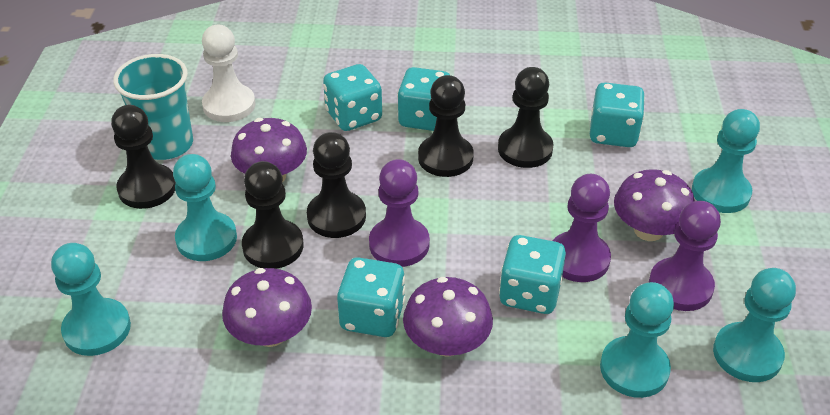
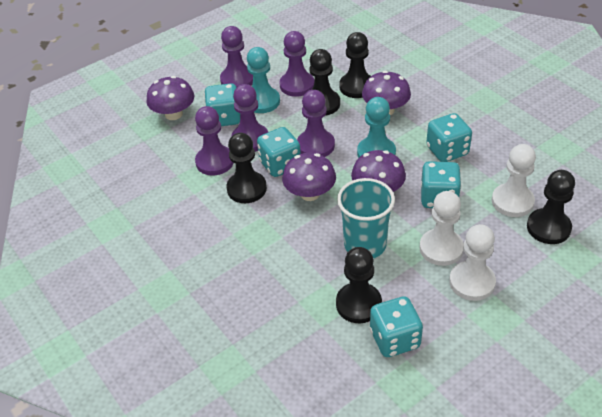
purple pawn: [369,159,430,267] [553,174,611,282] [649,201,721,311] = 3 -> [195,106,234,175] [220,26,253,87] [231,84,268,152] [279,31,314,97] [297,90,335,157] = 5
turquoise pawn: [51,243,131,356] [173,154,237,261] [600,282,674,398] [692,109,760,213] [713,268,796,382] = 5 -> [247,47,280,113] [357,97,396,158] = 2
white pawn: [202,25,256,122] = 1 -> [420,191,464,266] [449,224,496,301] [492,144,536,217] = 3

